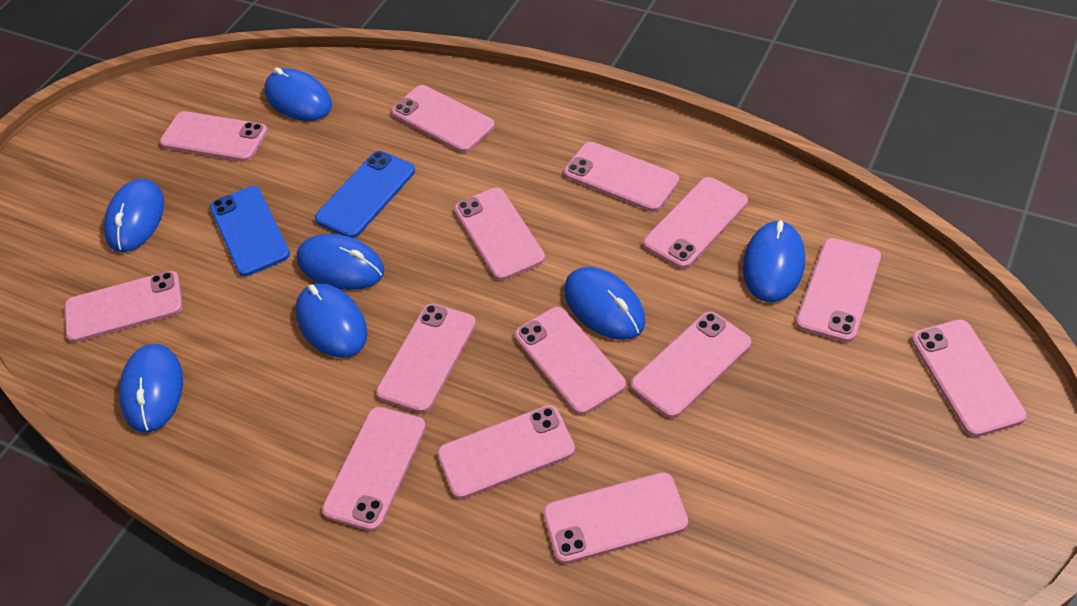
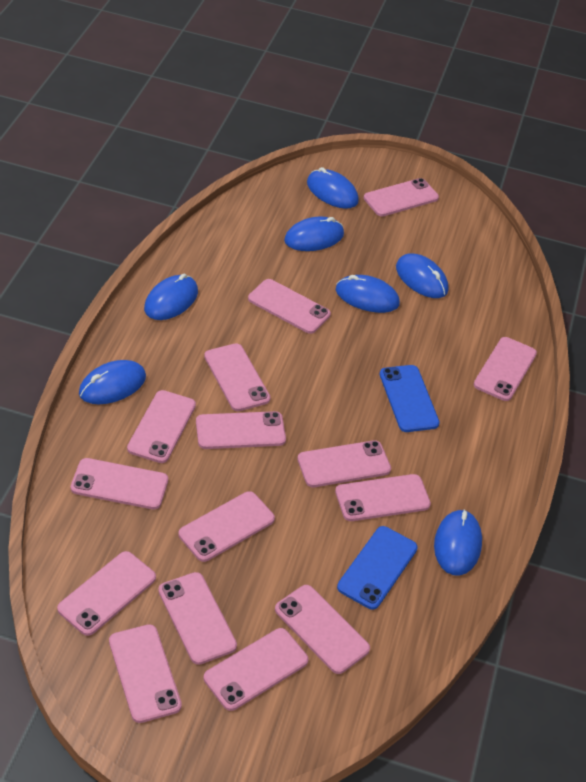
pink phone: [64,271,183,342] [160,111,268,162] [322,407,426,531] [376,304,476,413] [391,85,495,153] [437,405,575,499] [454,188,545,281] [515,307,626,415] [543,472,688,564] [564,142,679,212] [631,311,751,418] [643,177,748,269] [796,238,881,342] [912,319,1027,437] = 14 -> [57,551,156,636] [71,458,168,510] [109,624,182,723] [127,390,196,463] [158,572,237,665] [179,491,275,562] [196,411,286,449] [204,343,271,411] [204,628,309,711] [248,279,331,334] [275,585,370,674] [297,440,391,487] [335,474,431,521] [364,178,439,217] [474,337,537,401] = 15

